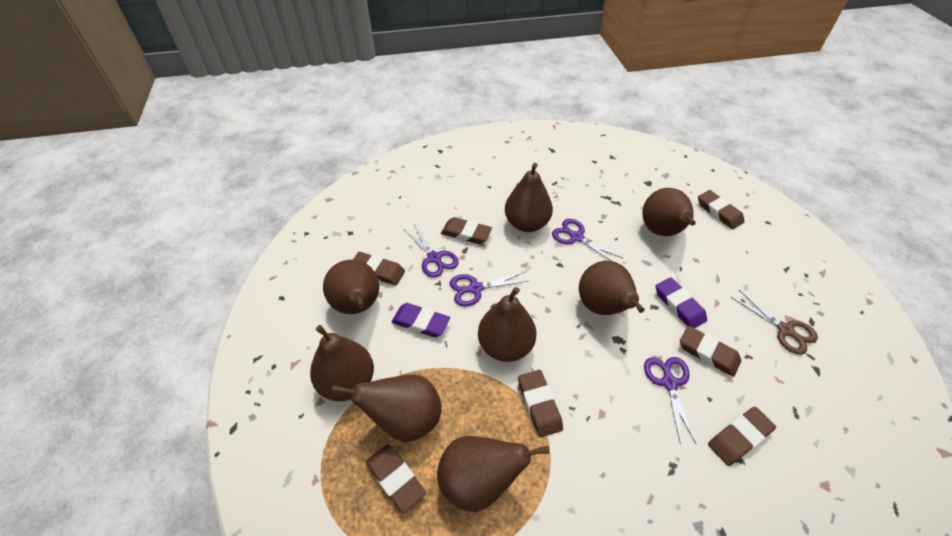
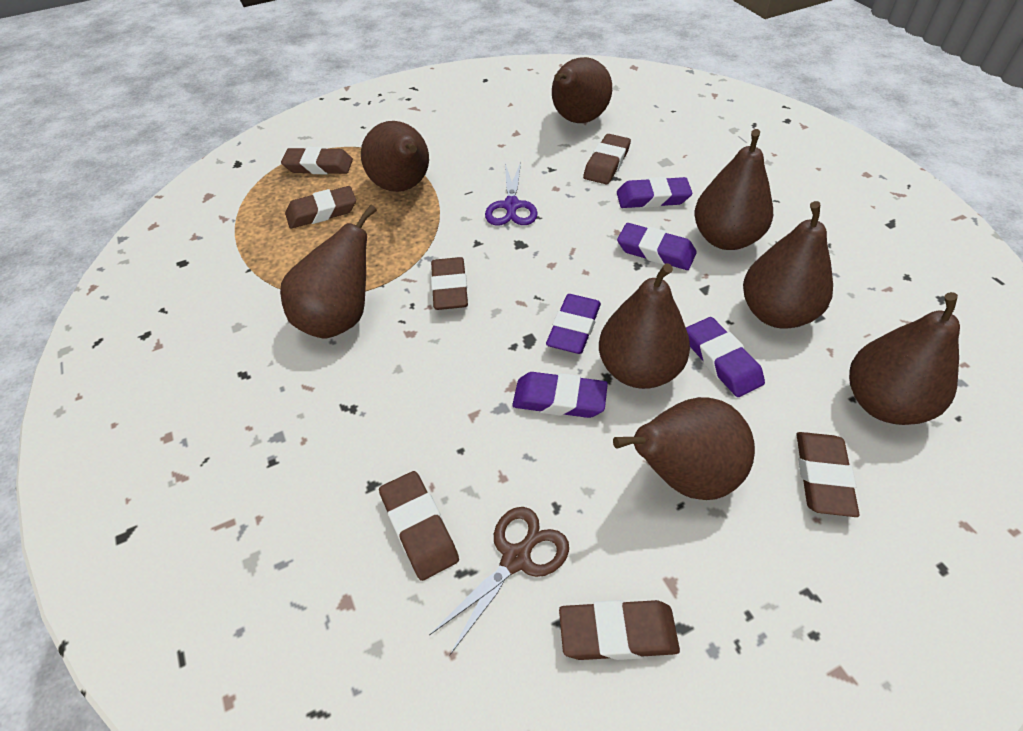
purple eraser: [392,303,450,337] [656,277,707,328] = 2 -> [512,372,608,418] [546,294,601,354] [617,177,692,208] [617,223,697,270] [686,317,765,397] = 5
purple scissors: [405,225,459,278] [449,272,528,307] [552,219,623,261] [644,357,696,444] = 4 -> [485,162,538,226] = 1

